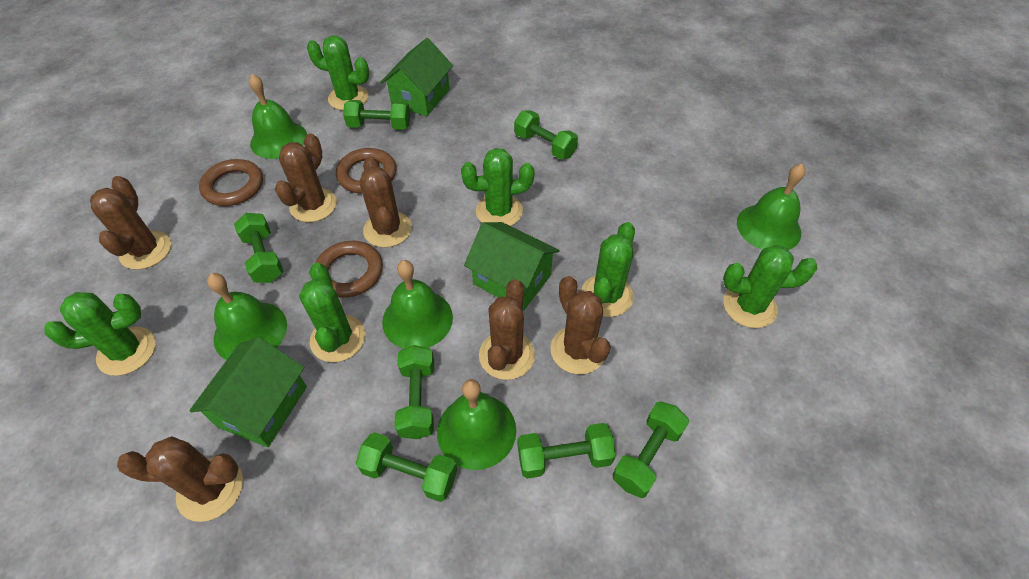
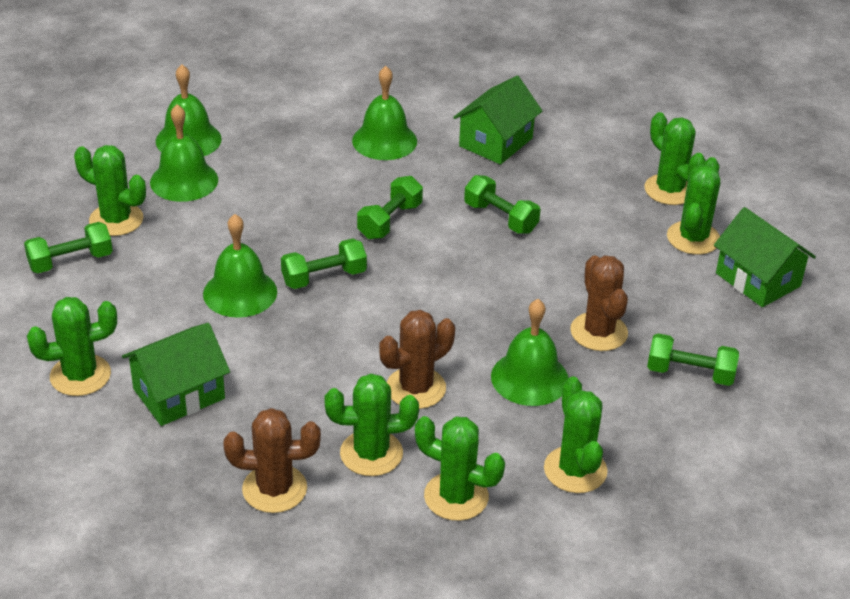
brown cactus: [90,176,171,270] [117,436,243,522] [275,133,337,222] [360,156,412,248] [479,279,535,380] [550,276,611,374] = 6 -> [223,408,321,513] [379,310,455,409] [570,255,628,351] = 3
brown ring: [199,159,263,206] [315,241,383,298] [336,148,396,194] = 3 -> none = 0
green cactus: [44,292,156,376] [299,263,366,362] [307,35,369,110] [461,148,535,226] [581,222,635,317] [723,245,818,328] = 6 -> [27,297,117,396] [74,145,146,236] [324,374,419,476] [415,416,505,521] [544,376,608,493] [645,112,706,205] [667,157,720,255] = 7
green dumbbell: [234,213,283,283] [343,100,410,130] [355,432,457,502] [394,345,434,439] [514,110,578,159] [518,423,616,479] [613,401,689,498] = 7 -> [24,222,113,273] [281,238,367,289] [357,176,423,239] [464,175,540,234] [647,333,739,386] = 5

